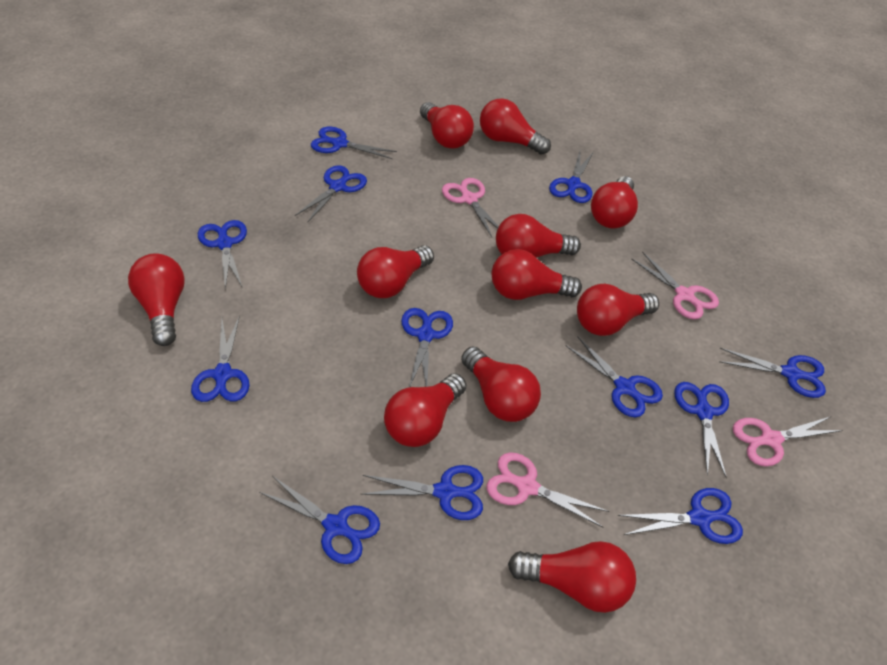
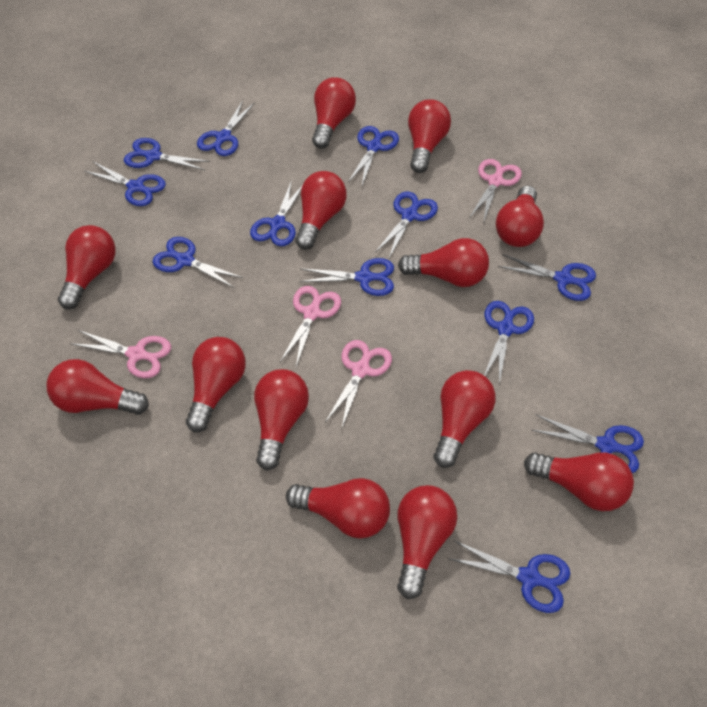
red light bulb: [128,253,185,346] [357,245,434,298] [384,374,466,447] [420,102,474,148] [461,346,541,422] [480,98,551,155] [492,249,582,300] [496,214,581,258] [508,541,636,613] [577,284,659,336] [591,176,638,228] = 11 -> [46,359,149,415] [58,225,116,309] [186,337,246,432] [254,369,309,470] [286,478,390,539] [295,171,346,250] [312,77,356,148] [397,485,457,599] [398,238,489,287] [408,99,451,173] [433,370,496,468] [496,186,544,247] [524,452,634,511] = 13

